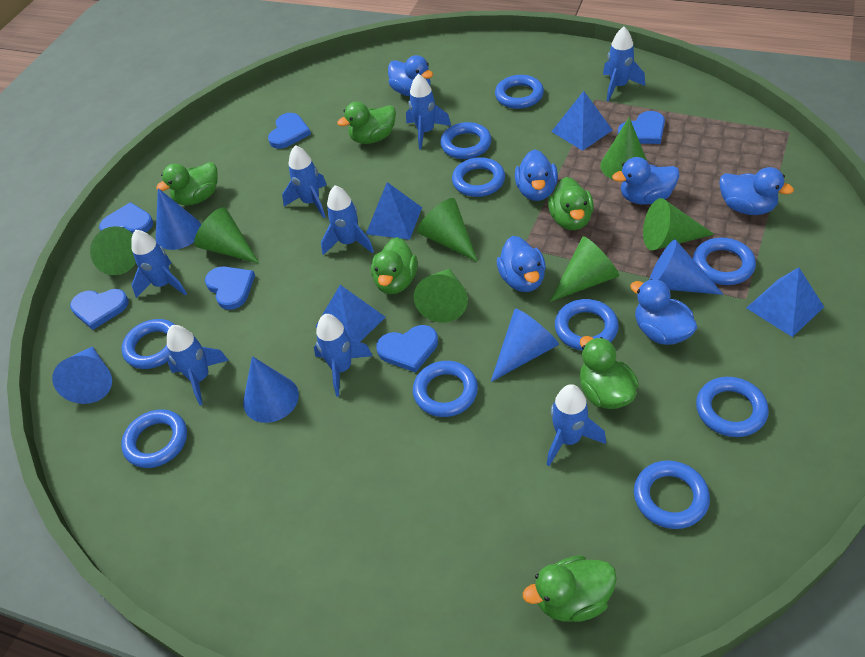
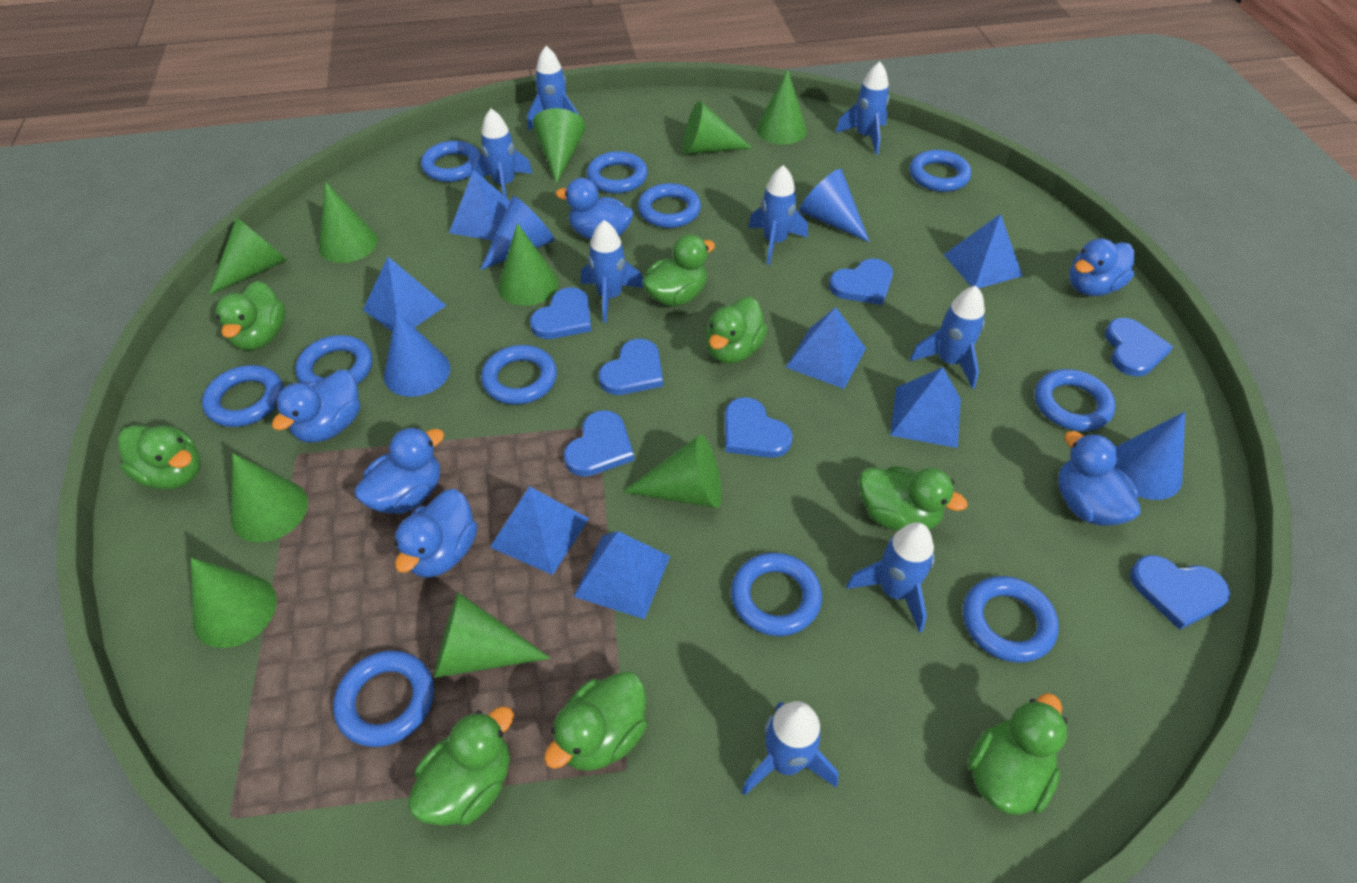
blue cone: [52,346,112,404] [156,188,201,250] [243,356,299,423] [491,308,559,382] [649,239,724,295] = 5 -> [384,311,451,397] [480,196,555,270] [799,169,870,242] [1114,412,1185,500] = 4
blue heart: [70,289,129,330] [99,202,153,234] [205,266,255,310] [268,113,311,149] [376,325,438,373] [618,111,665,144] = 6 -> [530,287,591,339] [564,410,634,477] [599,339,663,395] [725,397,793,458] [829,259,893,305] [1105,318,1173,376] [1130,555,1230,630] = 7
blue pyramid: [315,285,385,342] [366,182,422,240] [551,91,613,151] [746,267,824,337] = 4 -> [363,257,447,331] [449,170,510,241] [490,486,589,575] [574,531,670,619] [786,307,866,389] [890,367,961,448] [944,214,1023,288] = 7
blue ring: [121,319,175,369] [121,409,187,468] [413,361,478,417] [440,122,491,159] [452,157,505,197] [495,75,544,109] [555,299,619,351] [634,460,710,529] [693,238,756,285] [696,377,769,437] = 10 -> [202,365,283,427] [295,335,373,384] [333,650,434,747] [421,141,481,182] [481,345,557,405] [587,151,648,194] [638,183,701,228] [731,553,822,636] [909,150,971,192] [963,576,1059,663] [1035,369,1116,431] = 11
green cone: [90,226,136,275] [194,207,259,263] [414,268,468,323] [417,198,478,262] [550,236,619,302] [600,117,647,180] [643,198,714,250] = 7 -> [191,558,277,648] [209,217,287,295] [231,453,308,542] [319,182,378,263] [434,592,550,678] [498,223,558,306] [533,108,586,183] [622,435,722,508] [682,101,752,154] [756,69,807,144] = 10
green duck: [156,162,218,206] [337,102,396,144] [371,237,418,294] [523,555,617,622] [548,177,594,230] [580,336,639,409] = 6 -> [118,425,201,489] [216,281,286,350] [408,706,514,826] [544,672,647,771] [642,234,715,306] [706,297,768,364] [859,466,967,531] [968,693,1067,815] = 8

